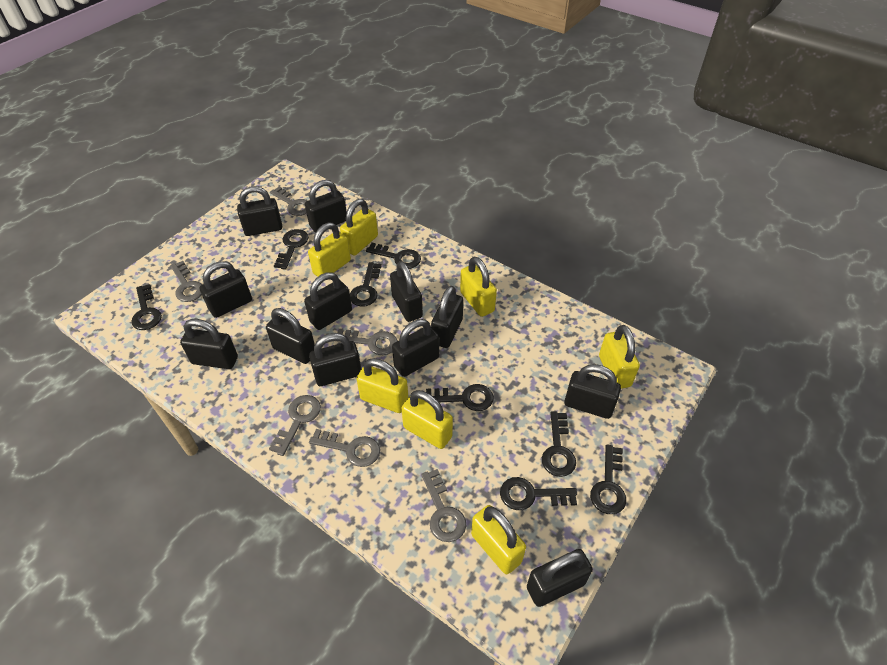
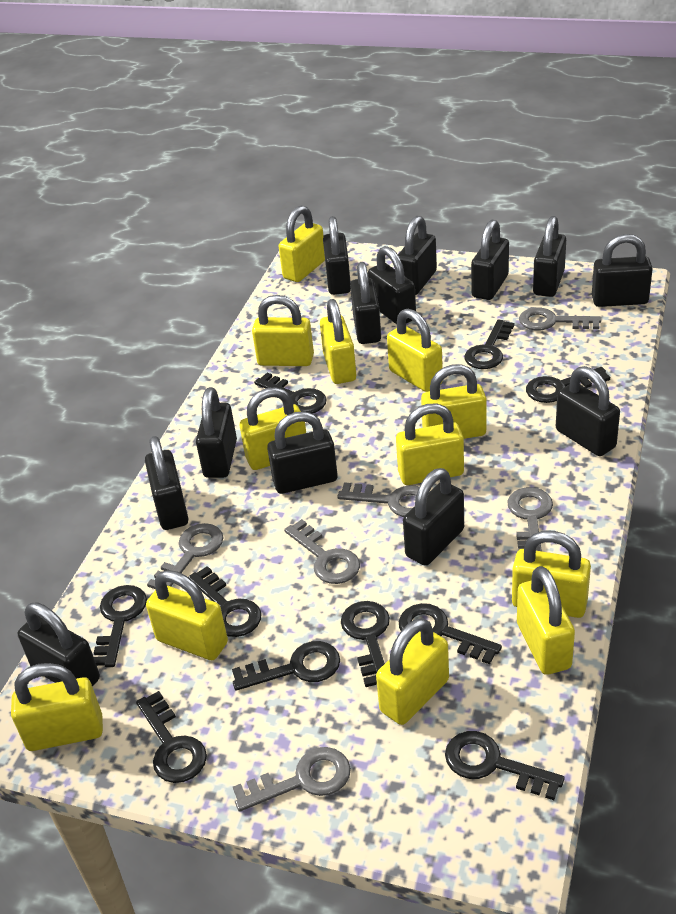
black key: [131,284,162,330] [274,229,309,270] [350,262,382,307] [366,242,421,269] [426,384,494,411] [500,477,577,510] [542,411,576,477] [590,445,626,514] = 8 -> [94,585,147,667] [136,691,207,783] [188,566,261,637] [232,641,340,691] [254,372,327,414] [341,601,390,687] [399,603,502,664] [445,731,565,800] [464,320,514,369] [526,367,610,403] = 10
black padlock: [180,319,238,369] [200,261,252,318] [237,186,282,236] [266,308,315,364] [304,272,352,330] [305,180,347,232] [309,333,361,386] [390,261,423,322] [392,319,439,377] [431,286,463,348] [527,549,593,607] [565,364,621,419] = 12 -> [18,602,100,686] [145,436,189,530] [196,387,237,478] [267,411,338,494] [323,216,351,295] [350,262,381,344] [368,246,416,324] [398,216,437,295] [403,468,464,566] [471,220,509,300] [533,216,566,297] [556,366,620,456] [592,234,653,307] = 13
yellow padlock: [308,223,351,277] [340,199,378,255] [357,358,408,413] [402,390,453,449] [460,257,497,317] [471,505,526,574] [599,325,640,389] = 7 -> [11,663,103,751] [146,570,228,660] [240,387,306,470] [252,295,314,366] [279,205,325,282] [320,299,356,384] [376,618,449,725] [387,309,443,392] [396,404,464,485] [421,364,487,439] [512,531,591,618] [517,566,575,675] = 12

